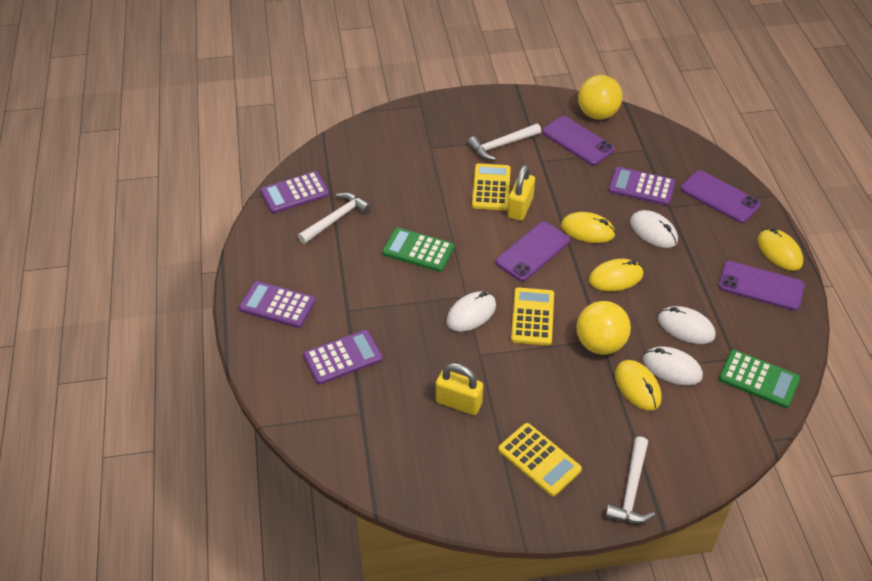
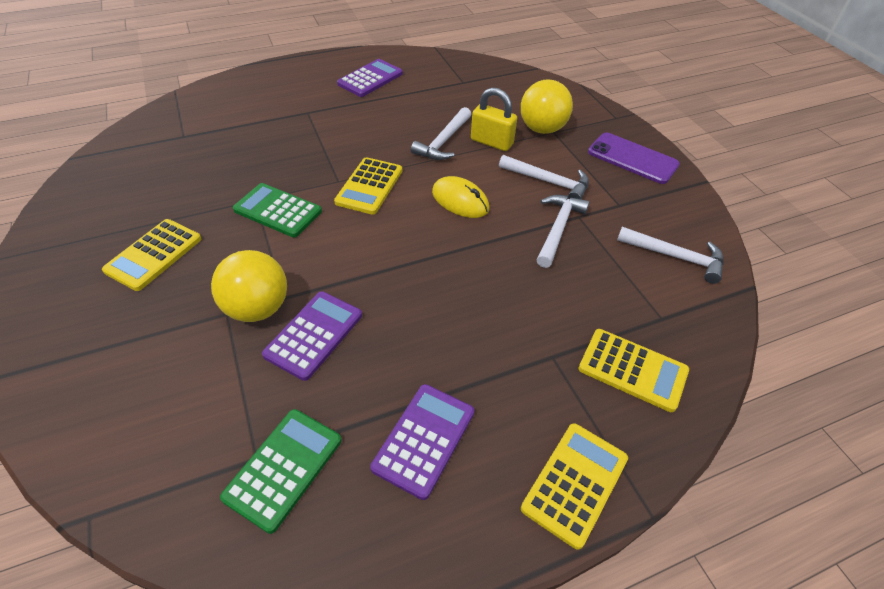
purple calculator: [239,281,316,328] [260,171,329,213] [303,330,382,384] [608,167,676,205] = 4 -> [262,291,362,381] [337,59,403,97] [370,384,475,500] = 3
purple phone: [496,222,570,281] [542,116,615,165] [681,170,761,223] [718,261,805,311] = 4 -> [588,133,680,184] = 1
white hammer: [298,193,371,244] [468,123,541,160] [605,437,655,523] = 3 -> [411,107,471,160] [499,155,589,199] [537,195,590,268] [617,227,724,284] = 4
white mouse: [446,291,496,332] [630,210,678,248] [643,346,703,386] [658,306,716,344] = 4 -> none = 0
yellow calculator: [472,163,511,210] [498,423,582,496] [511,287,554,346] = 3 -> [102,219,201,291] [334,157,402,215] [521,423,628,550] [578,329,689,412] = 4
yellow mouse: [561,212,616,243] [589,259,643,291] [615,360,662,411] [757,228,803,271] = 4 -> [432,176,489,218] = 1
yellow padlock: [436,363,483,415] [507,165,535,221] = 2 -> [471,87,517,151] = 1

